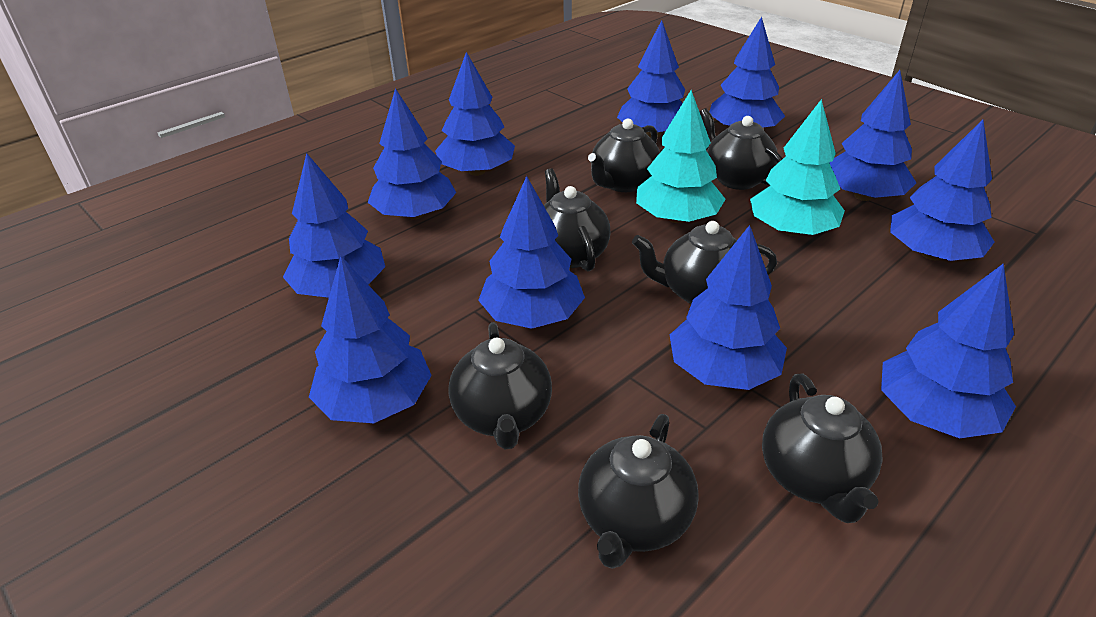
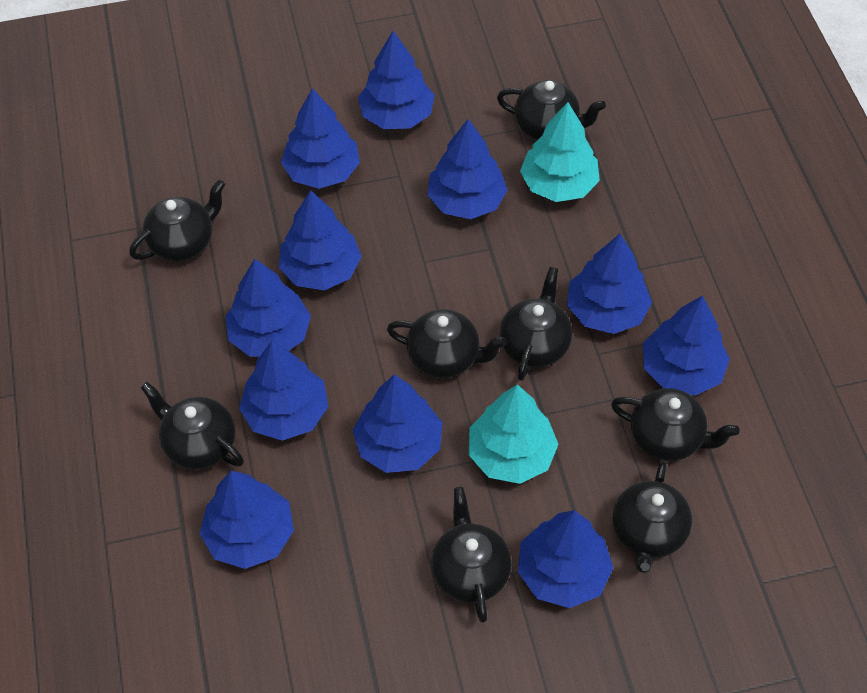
black teapot: [448,322,552,449] [544,168,611,271] [578,414,699,569] [588,119,660,192] [632,221,777,304] [700,108,783,190] [762,374,883,523] = 7 -> [129,179,225,262] [140,382,244,470] [387,309,507,379] [431,487,512,623] [497,79,606,140] [500,267,572,381] [611,388,740,461] [612,460,692,573] = 8

